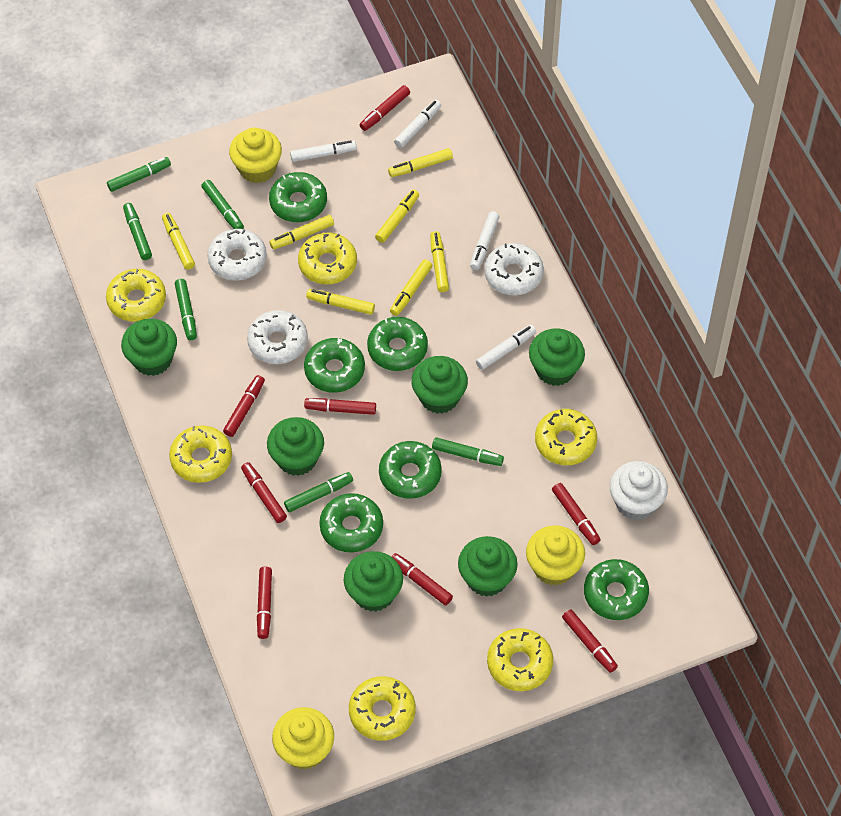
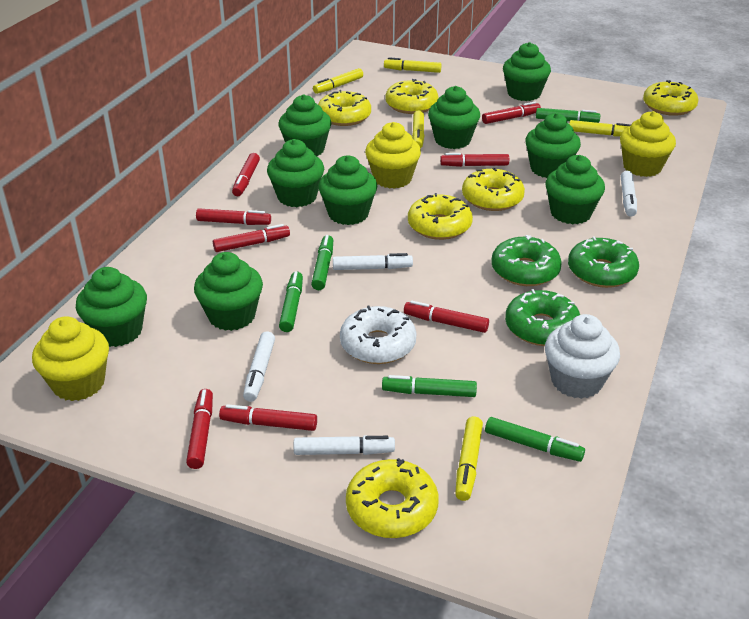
green cupcake: [121,319,177,376] [267,417,324,476] [344,551,403,612] [411,356,468,414] [458,536,518,597] [529,328,585,386] = 6 -> [76,267,147,347] [194,252,263,331] [267,139,324,207] [278,95,331,156] [319,155,377,225] [428,86,480,149] [503,42,551,101] [525,113,581,178] [545,155,605,224] = 9
green donut: [269,172,327,222] [304,338,365,393] [319,493,383,553] [367,317,428,371] [379,441,442,499] [584,559,649,620] = 6 -> [491,235,562,286] [505,289,580,346] [568,236,639,288] = 3
green marker: [107,157,171,192] [123,203,152,260] [175,279,197,340] [202,180,244,229] [284,472,353,512] [432,437,504,466] = 6 -> [279,271,303,332] [311,235,333,290] [382,375,477,397] [485,417,585,462] [536,108,600,123] = 5
white donut: [207,229,267,280] [247,310,308,364] [484,243,544,295] = 3 -> [340,306,416,364] = 1
yellow marker: [162,213,195,270] [269,215,334,250] [306,289,375,315] [375,190,419,243] [388,148,453,177] [390,260,432,316] [430,231,449,292] = 7 -> [313,68,363,94] [384,57,442,73] [412,110,424,148] [455,417,483,501] [569,120,631,137] = 5

